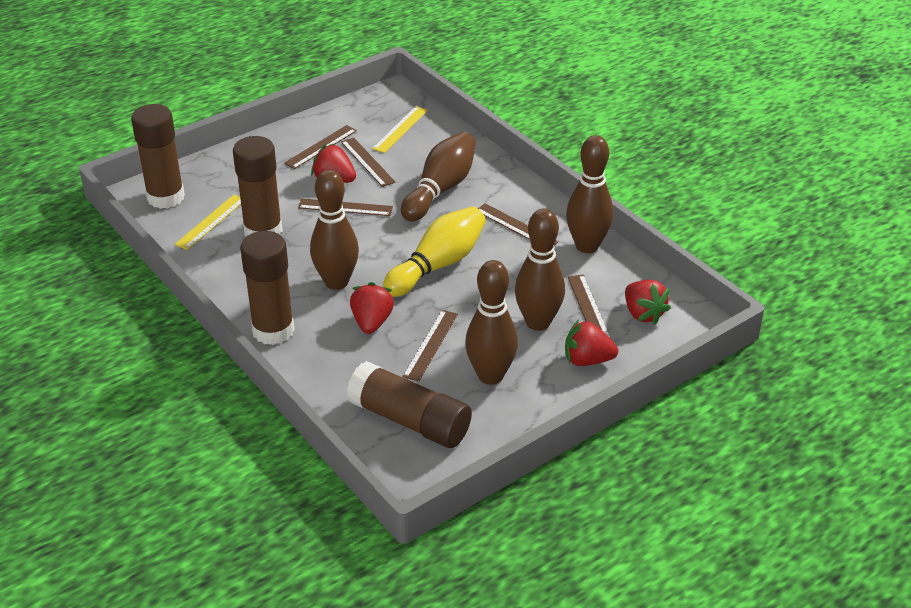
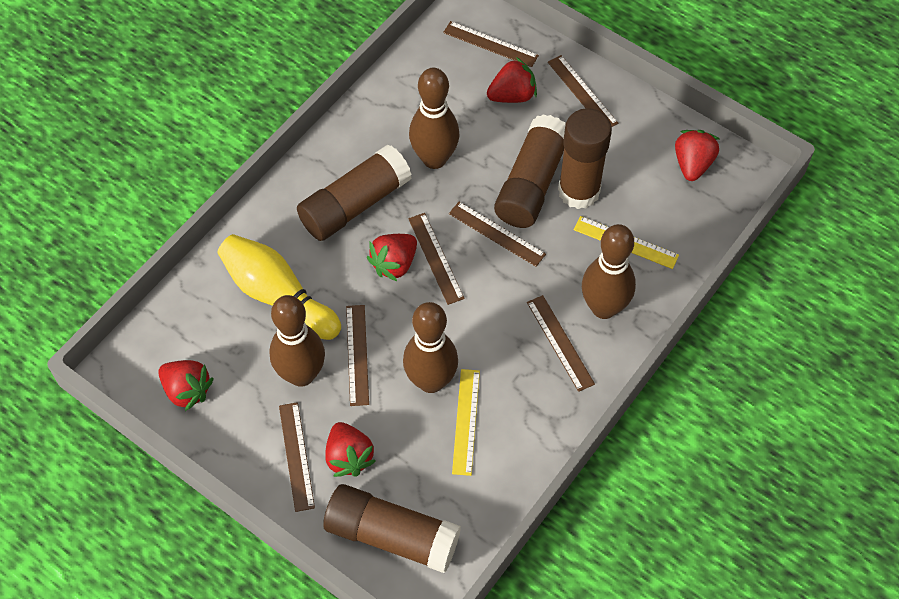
brown bowling pin: [310,170,359,290] [401,132,476,222] [465,260,518,385] [515,209,565,331] [566,135,613,253] = 5 -> [269,295,325,387] [403,302,458,393] [409,68,460,169] [582,224,636,319] = 4
brown ruler: [284,125,357,169] [298,199,393,216] [341,138,395,187] [402,310,458,381] [478,203,558,245] [568,274,611,339] = 6 -> [279,402,315,512] [346,305,369,406] [408,213,465,305] [443,21,539,67] [449,202,546,267] [527,295,595,392] [548,55,618,127] = 7
red strawberry: [311,143,356,183] [350,282,394,334] [565,319,618,366] [625,280,671,324] = 4 -> [158,360,214,411] [325,422,376,477] [367,234,417,281] [487,57,537,103] [675,130,719,181] = 5

